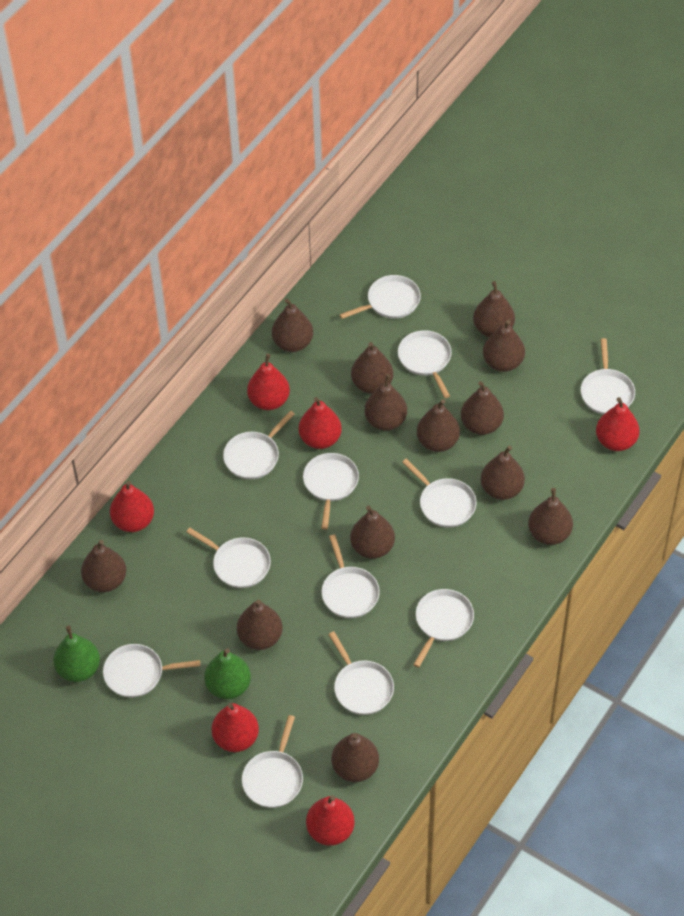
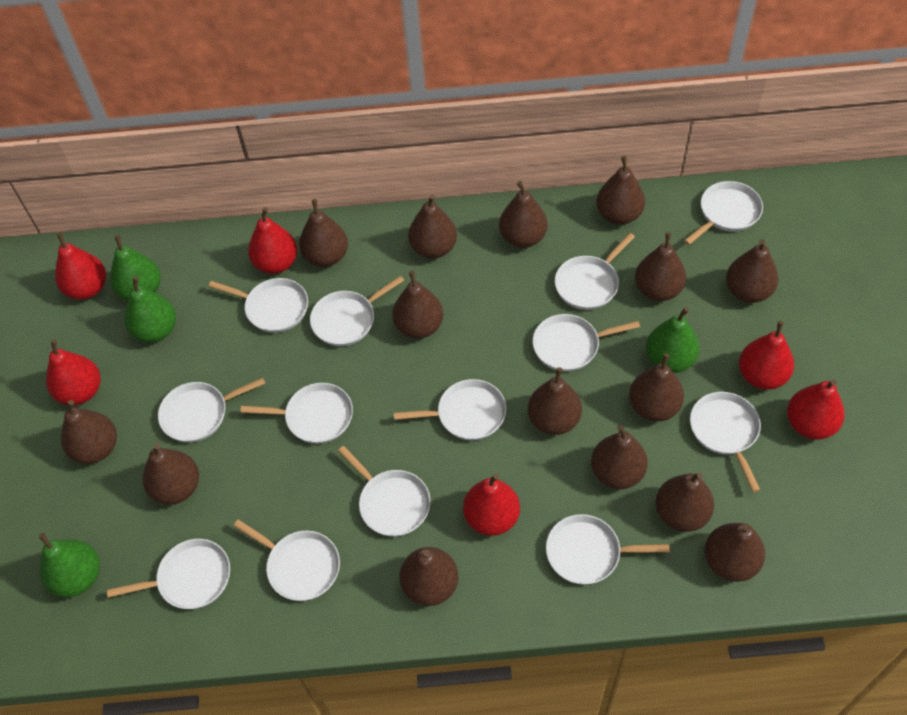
brown pear: [81,540,126,592] [237,600,283,650] [272,299,313,352] [331,733,379,782] [350,505,395,559] [351,342,393,394] [364,374,407,431] [417,399,460,452] [461,381,504,435] [473,281,515,337] [481,446,525,500] [483,320,525,372] [528,488,573,545] = 13 -> [61,400,117,464] [143,443,199,505] [299,199,348,267] [392,271,443,339] [400,547,458,606] [408,195,457,259] [499,181,548,248] [528,367,582,435] [591,425,648,489] [596,156,645,225] [629,353,684,422] [635,232,686,301] [656,472,714,532] [705,523,765,582] [726,239,778,303] = 15
green pear: [53,626,100,682] [204,648,251,700] = 2 -> [39,533,100,597] [110,235,161,301] [124,276,176,343] [646,307,699,373] = 4
white pan: [103,644,201,697] [187,528,271,588] [223,411,295,479] [242,715,303,808] [303,453,359,530] [322,535,380,618] [328,631,394,715] [339,275,421,319] [398,330,452,398] [402,459,476,528] [413,589,474,668] [581,338,635,415] = 12 -> [107,539,230,609] [158,378,265,442] [208,278,308,333] [233,519,340,601] [240,383,353,444] [310,276,404,346] [338,446,431,537] [394,379,506,440] [533,314,640,372] [546,514,670,585] [555,233,635,310] [684,181,763,245] [690,392,761,492] = 13

